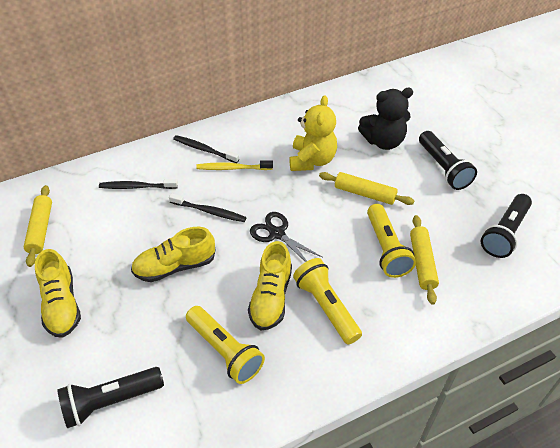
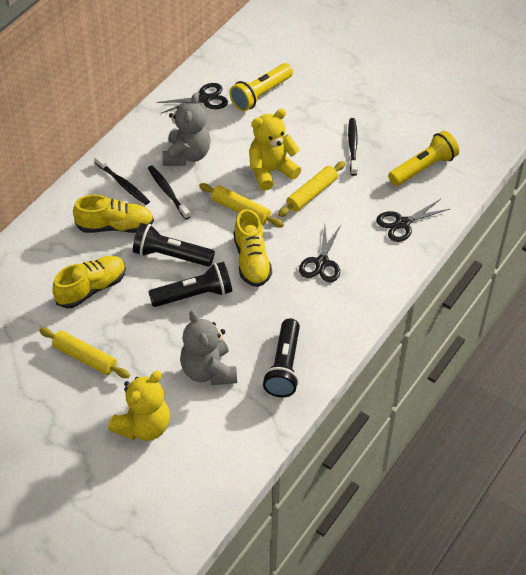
black scissors: [250,212,323,262] = 1 -> [157,83,228,113] [299,225,341,282] [376,199,450,242] = 3
black teddy bear: [358,88,413,150] = 1 -> none = 0
grey teddy bear: none = 0 -> [162,93,211,166] [180,310,237,385] = 2
yellow flashlight: [186,306,265,384] [293,258,362,344] [367,204,416,278] = 3 -> [229,63,293,111] [388,131,459,186] = 2
yellow teddy bear: [290,95,337,171] = 1 -> [108,371,170,441] [249,109,301,191] = 2
yellow toothbrush: [196,160,273,170] = 1 -> none = 0

